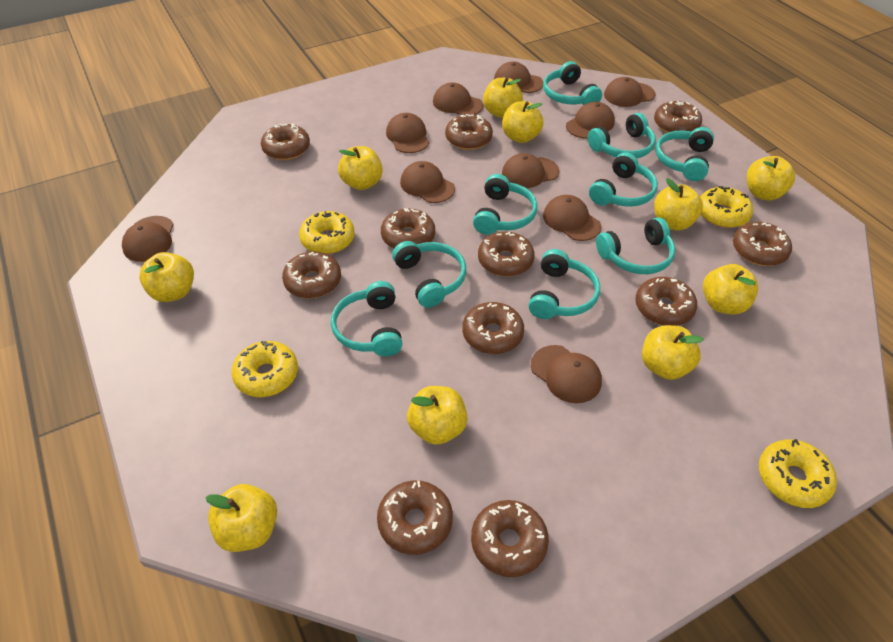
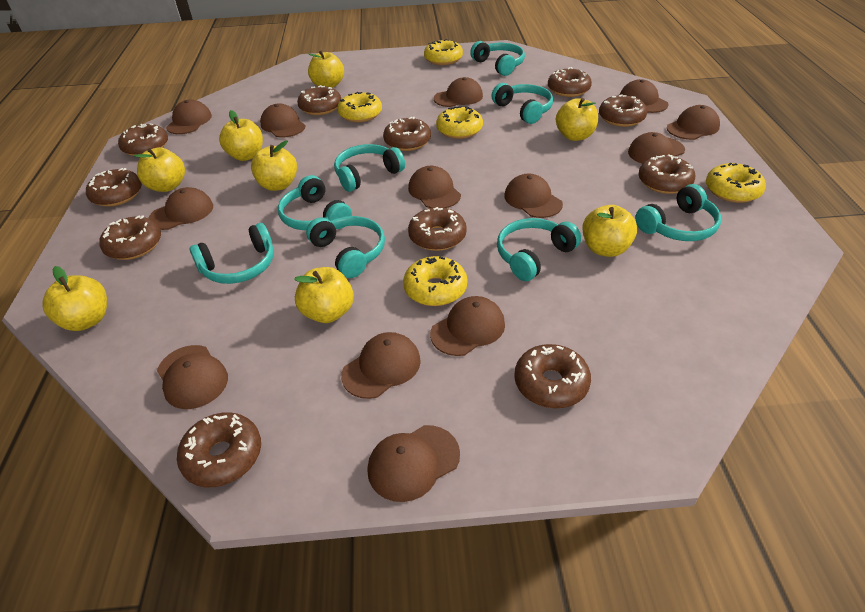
brown cap: [122,216,174,262] [386,113,429,153] [400,161,455,203] [433,82,483,115] [494,61,543,93] [502,153,559,188] [531,345,602,403] [543,195,601,241] [566,102,615,139] [604,77,656,107] = 10 -> [148,187,213,230] [157,345,228,409] [166,100,212,134] [260,103,306,138] [341,332,421,399] [367,425,460,502] [408,166,461,208] [430,296,505,356] [434,77,483,107] [504,173,563,218] [620,79,669,113] [628,132,685,164] [667,105,720,140] = 13
turquoise headphones: [331,281,402,357] [392,241,467,308] [473,174,537,235] [528,249,600,319] [543,61,602,105] [588,113,656,158] [589,152,658,207] [596,218,675,274] [656,127,714,181] = 9 -> [190,223,274,284] [278,175,352,230] [306,216,385,278] [334,144,405,192] [470,41,525,76] [492,83,553,124] [497,218,581,281] [635,184,721,241] = 8
yellow apple: [139,252,194,302] [205,484,277,552] [338,146,383,190] [407,386,468,445] [483,77,523,118] [502,101,544,143] [642,325,704,380] [654,178,703,231] [703,264,758,314] [747,156,795,201] = 10 -> [42,266,107,331] [134,147,185,192] [219,110,263,161] [251,140,297,191] [294,267,354,323] [308,51,344,88] [556,98,598,141] [582,205,637,257] = 8
yellow donut: [232,341,298,397] [299,211,355,254] [700,186,753,228] [759,439,837,508] = 4 -> [337,92,382,122] [403,256,467,306] [424,39,463,65] [436,106,483,139] [706,163,766,203] = 5

